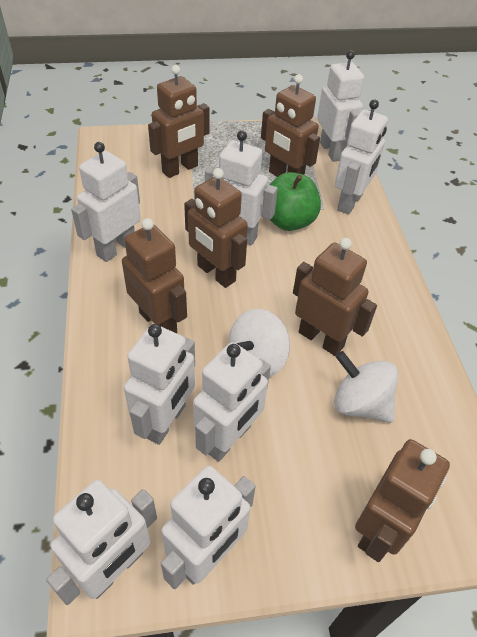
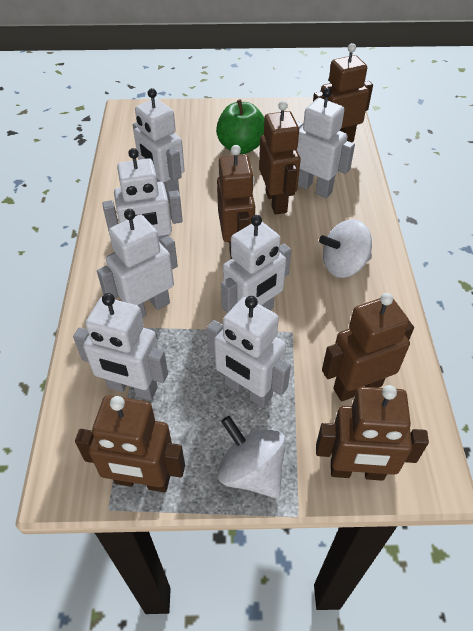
white robot: [46,480,157,605] [71,142,141,262] [124,324,195,445] [161,466,255,589] [193,342,271,462] [205,130,278,245] [317,50,364,162] [335,99,388,215] = 8 -> [73,293,168,401] [97,209,178,318] [102,148,183,242] [133,88,185,200] [207,296,291,408] [221,215,291,313] [296,88,355,198] = 7

